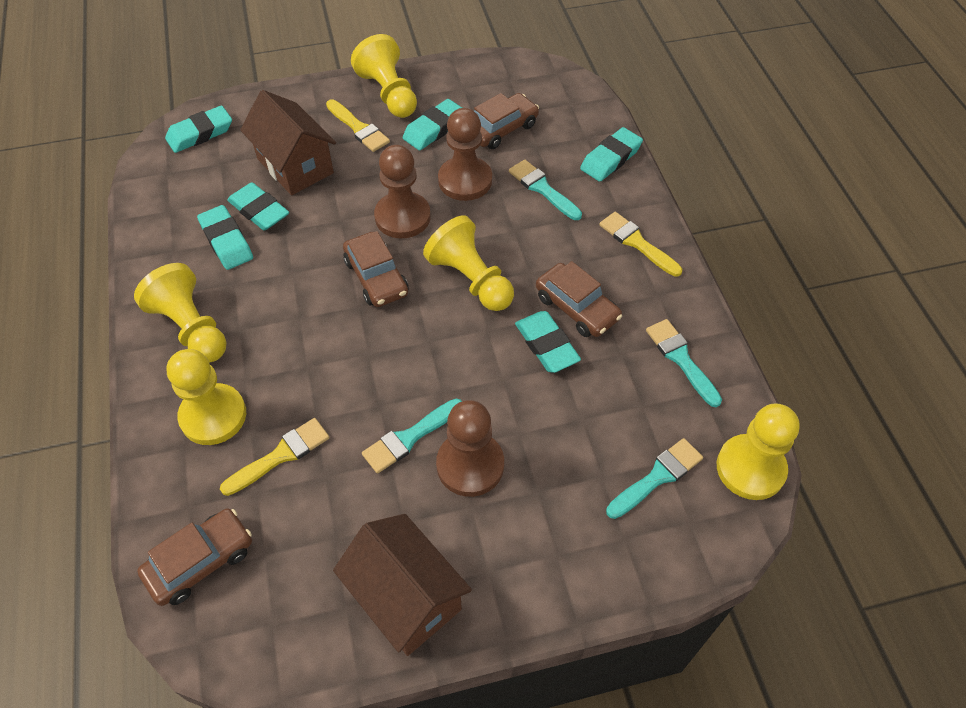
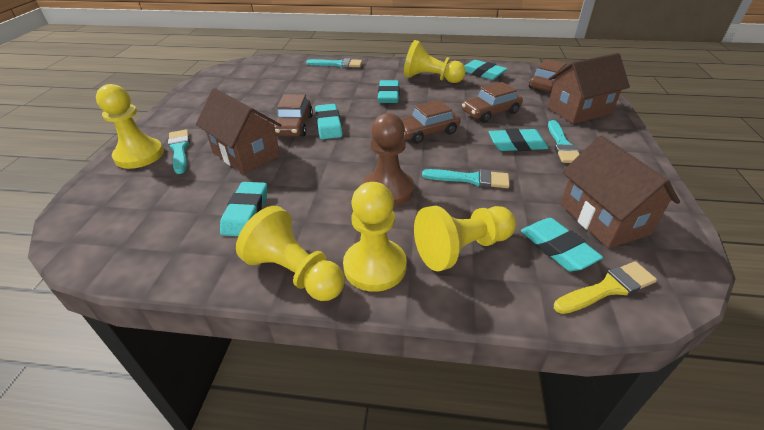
brown house: [240,90,336,195] [333,514,472,656] = 2 -> [196,88,281,174] [547,53,630,124] [560,135,680,249] = 3
brown pawn: [374,145,431,238] [436,400,504,497] [438,108,492,201] = 3 -> [362,113,414,207] = 1
yellow brush: [220,418,329,496] [326,99,390,152] [599,212,682,277] = 3 -> [554,261,657,314] = 1

